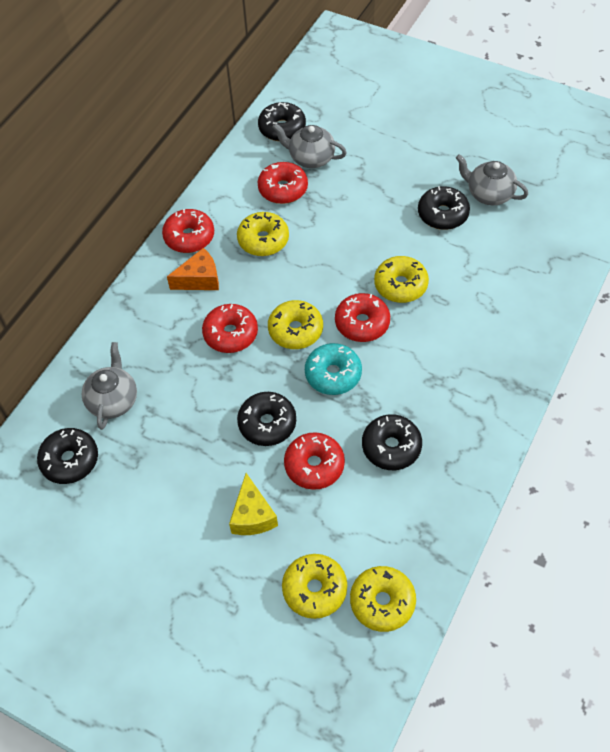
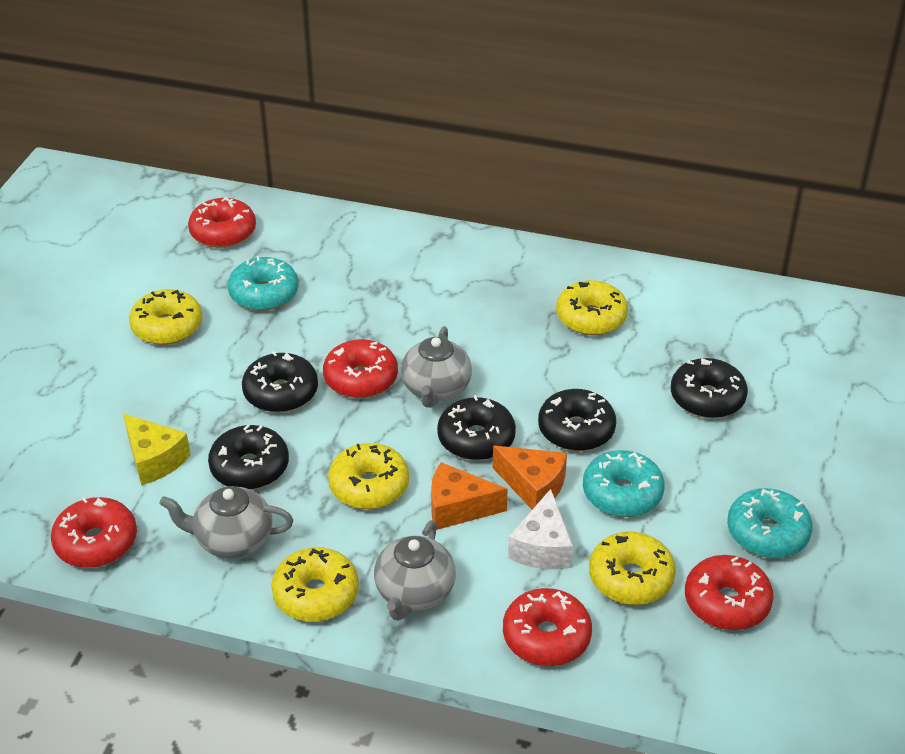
orange cheese: [167,248,219,290] = 1 -> [431,462,508,530] [493,446,567,509] = 2
turquoise donut: [305,343,362,395] = 1 -> [228,256,299,311] [583,450,665,517] [727,488,813,558] = 3
white cheese: none = 0 -> [508,489,573,569] = 1

